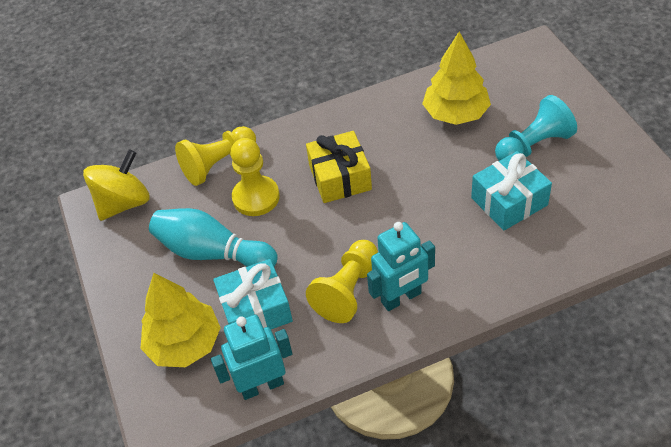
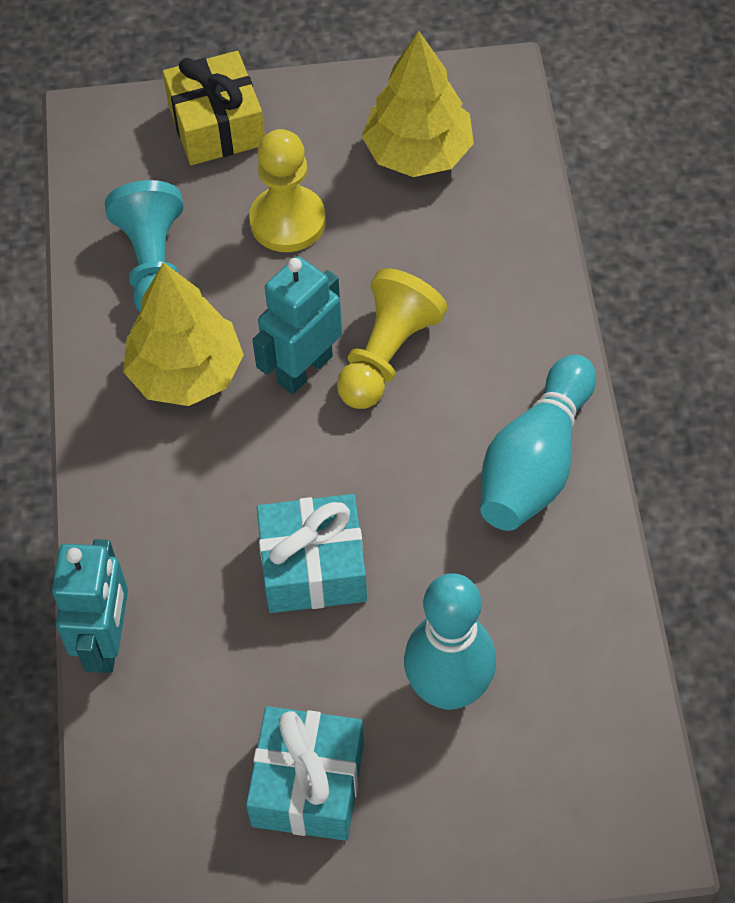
turquoise bowling pin: [149,208,278,267] = 1 -> [404,573,496,710] [480,354,596,531] = 2
yellow pawn: [175,126,256,186] [230,138,280,216] [306,240,378,323] = 3 -> [249,129,326,252] [337,268,448,409] = 2
yellow spinning top: [83,149,150,221] = 1 -> none = 0

